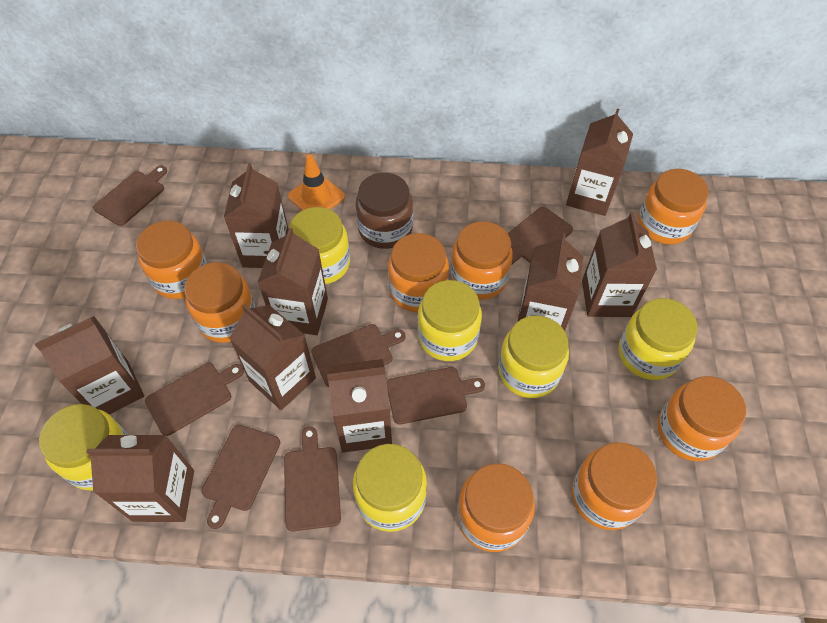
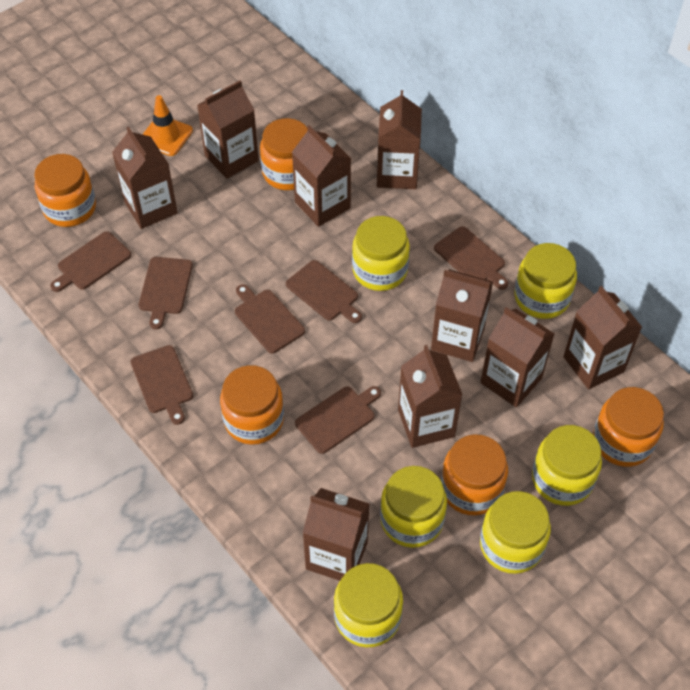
brown jar: [356,173,413,249] = 1 -> none = 0
orange jar: [136,220,208,299] [184,262,255,343] [388,233,449,312] [451,221,513,300] [457,463,535,552] [572,442,657,530] [638,169,709,244] [658,376,746,461] = 8 -> [34,154,96,227] [220,365,284,445] [260,118,308,190] [441,434,508,516] [593,387,664,467] = 5

